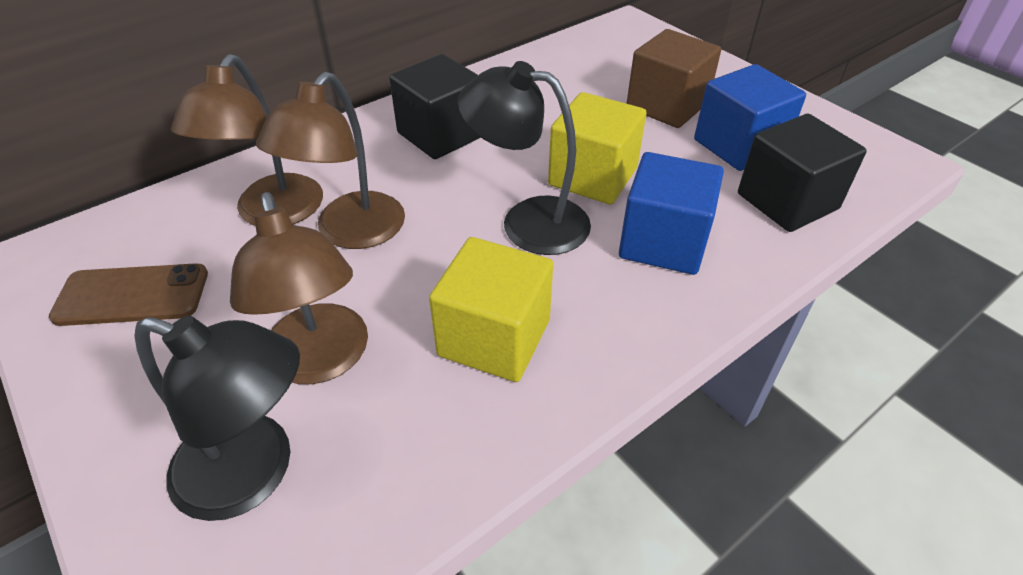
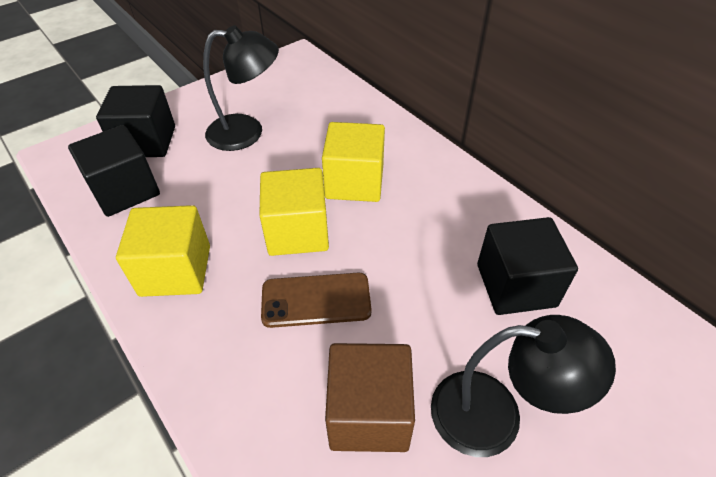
black cube: [389,54,481,159] [738,114,867,232] = 2 -> [68,125,160,217] [96,85,175,157] [477,217,578,315] = 3
blue cube: [619,152,724,275] [694,64,806,171] = 2 -> none = 0
brown lamp: [171,54,323,226] [230,192,368,384] [256,72,405,249] = 3 -> none = 0
yellow cube: [429,237,553,382] [548,92,647,205] = 2 -> [116,205,210,297] [259,168,329,256] [322,122,385,202] = 3

